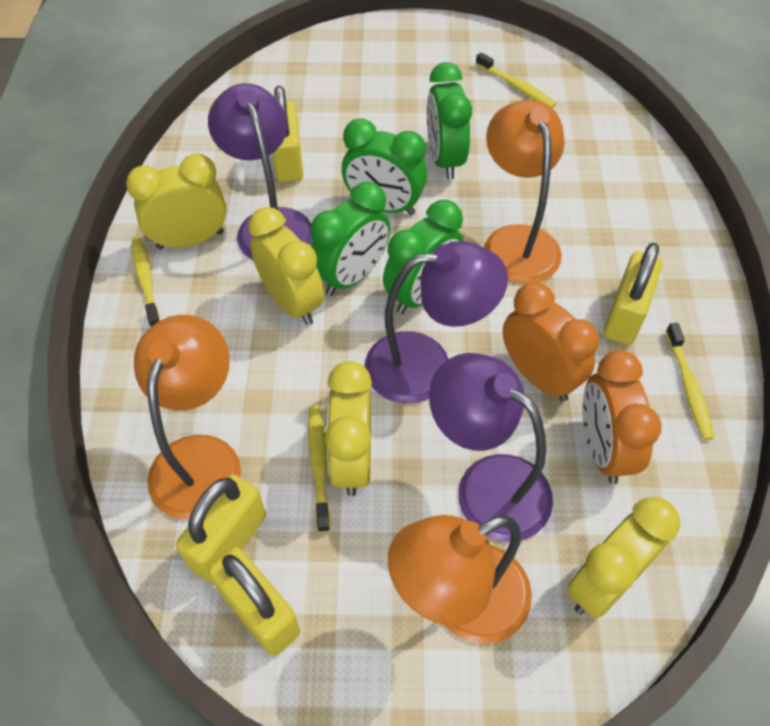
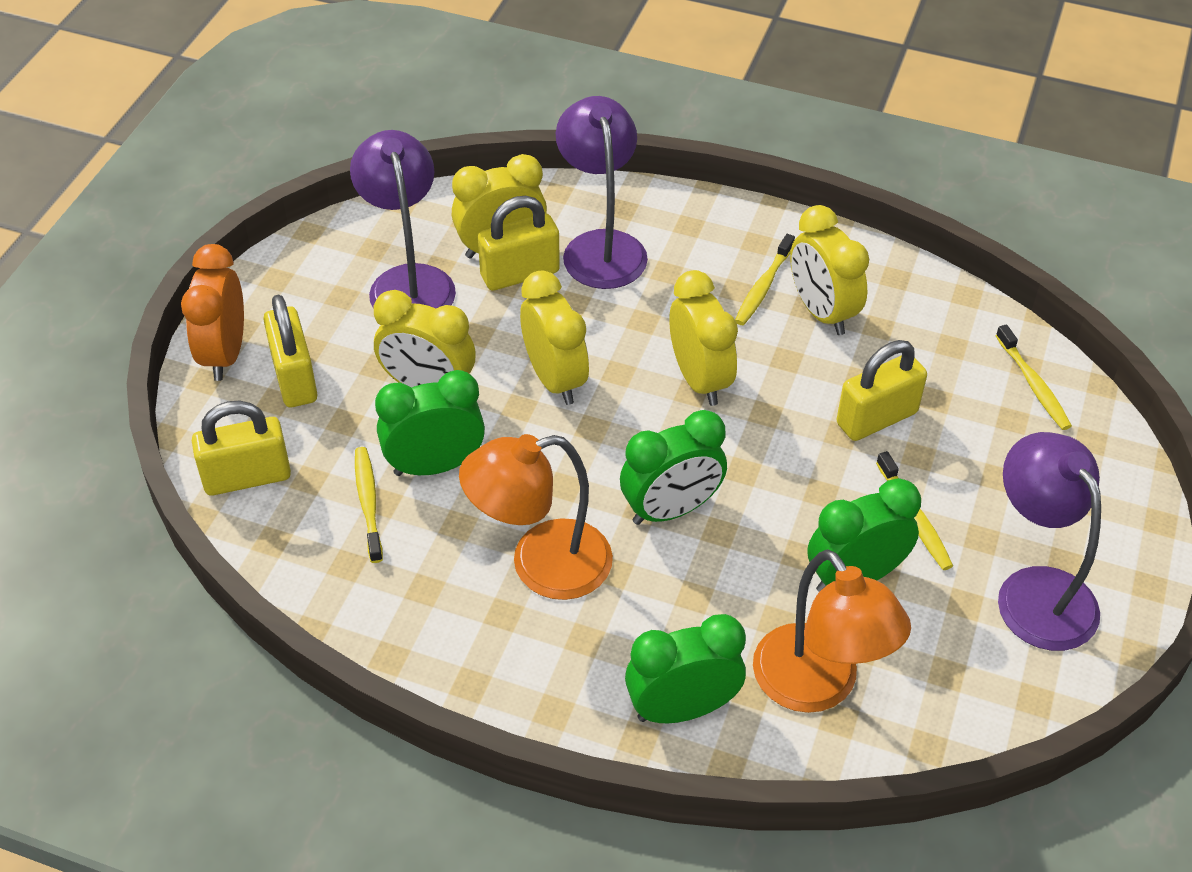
orange clock: [503,282,599,401] [582,350,662,484] = 2 -> [181,244,244,381] = 1
orange lamp: [134,315,241,520] [388,515,532,644] [484,99,565,284] = 3 -> [459,434,613,600] [753,549,911,713] = 2
yellow clock: [126,153,226,250] [248,207,324,325] [325,361,372,496] [567,497,680,618] = 4 -> [374,290,476,388] [452,154,547,259] [520,270,589,405] [670,270,738,406] [790,205,869,335] = 5

